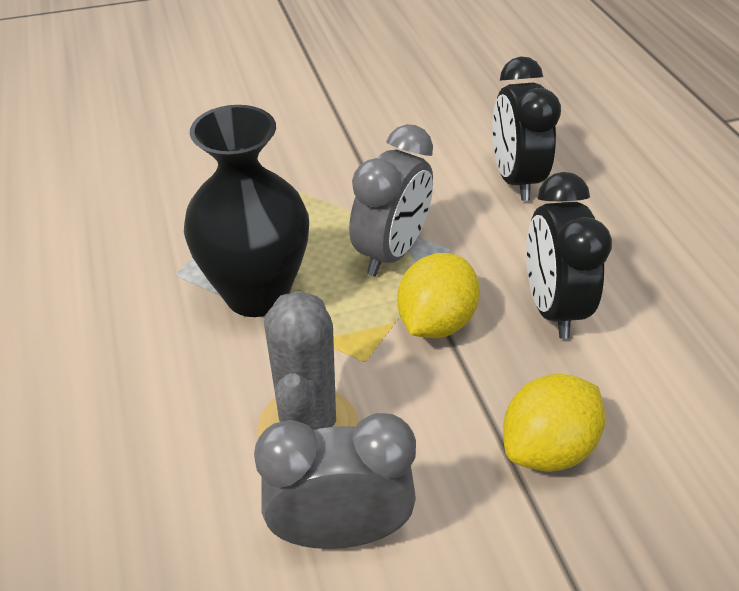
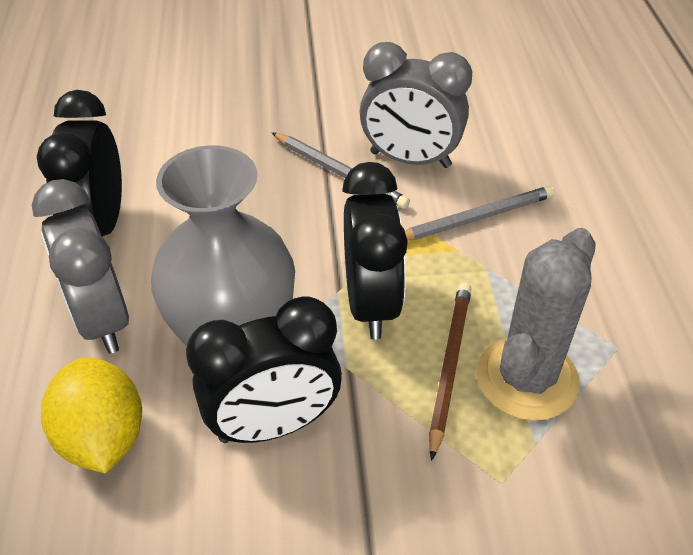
black clock: [492,56,561,201] [526,172,612,339] = 2 -> [37,90,122,237] [186,296,342,443] [342,162,408,339] = 3
black vase: [184,105,309,317] = 1 -> none = 0
brown pencil: none = 0 -> [429,282,471,461] = 1
grey pencil: none = 0 -> [272,133,410,209] [405,186,555,240] = 2
grey vase: none = 0 -> [151,145,295,346] = 1
yellow lemon: [397,253,480,338] [503,374,605,472] = 2 -> [41,358,142,473] = 1

